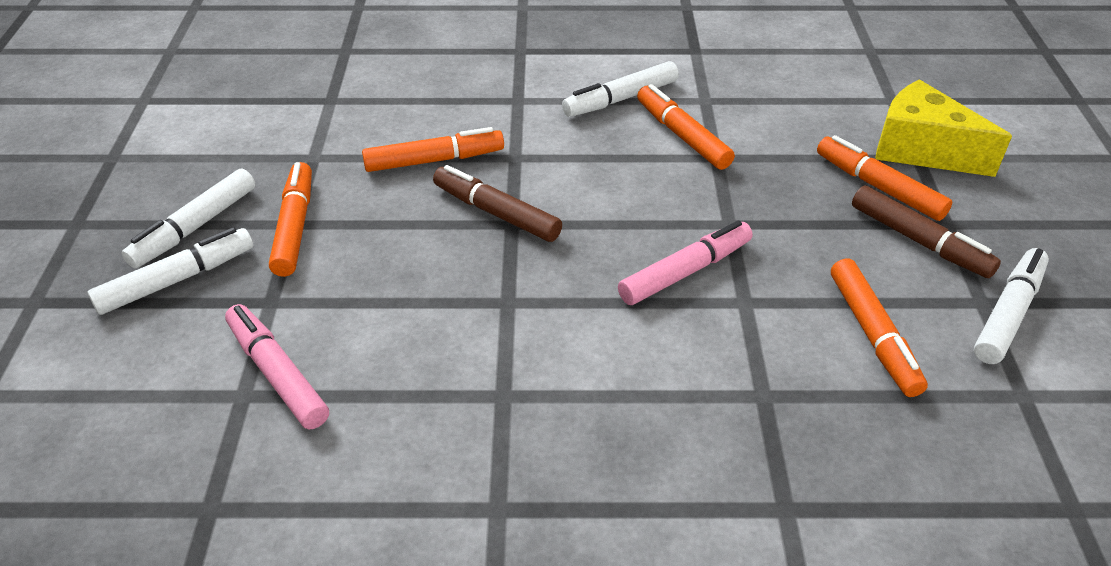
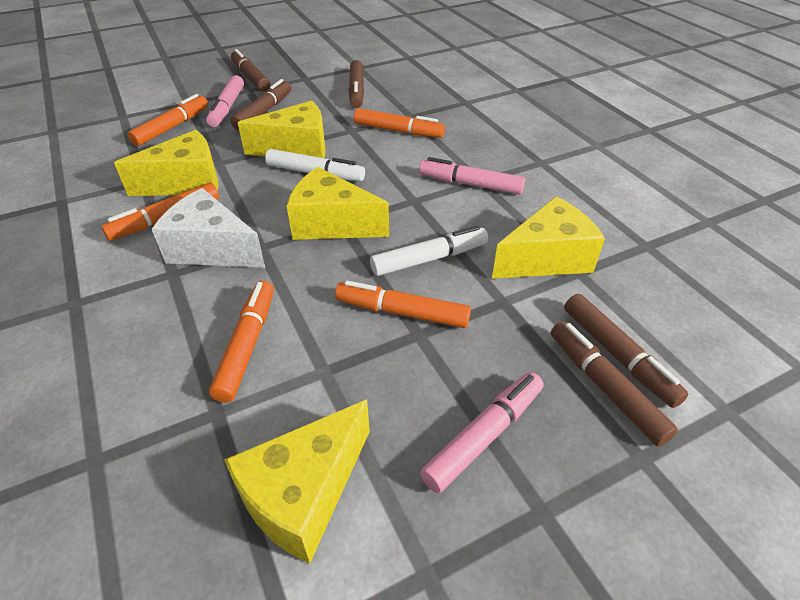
brown marker: [433,165,562,242] [852,186,1001,278] = 2 -> [230,79,291,130] [231,49,271,92] [348,60,364,108] [551,321,678,446] [564,294,689,408] = 5
pink marker: [225,304,329,429] [618,221,753,305] = 2 -> [206,75,244,127] [419,157,525,195] [420,372,544,493] = 3
white cheese: none = 0 -> [152,188,265,268] = 1
white marker: [87,227,253,315] [122,168,255,268] [562,61,679,117] [974,248,1049,364] = 4 -> [265,149,365,181] [370,226,488,276] = 2
yellow cheese: [875,80,1012,177] = 1 -> [114,130,218,196] [224,399,370,564] [238,101,325,158] [287,167,389,240] [492,196,605,279] = 5

